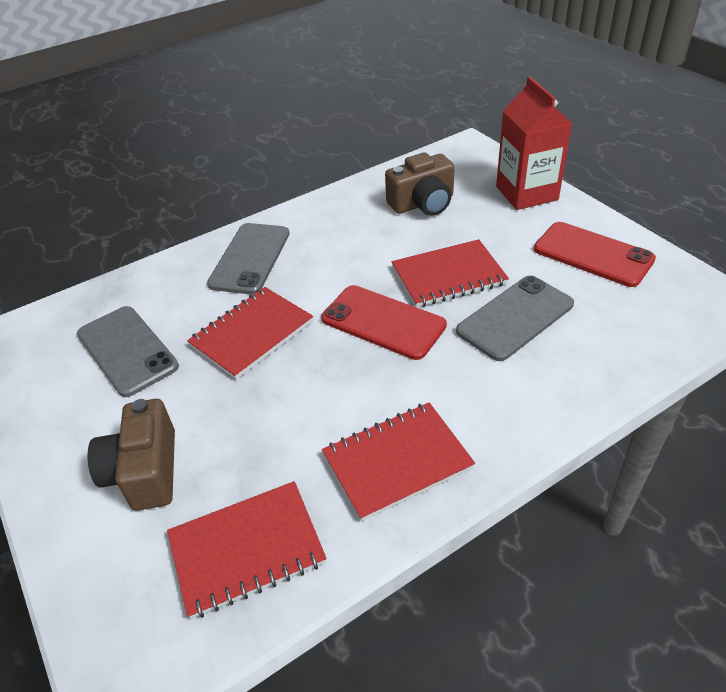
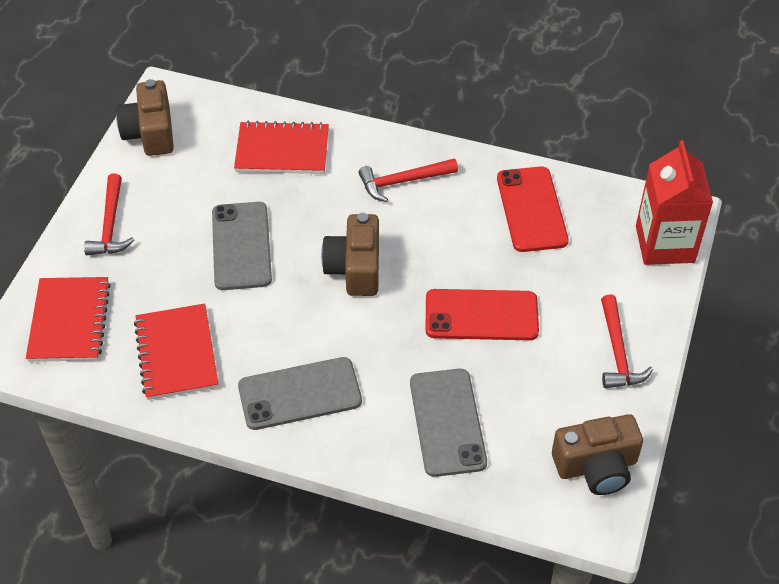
brown camera: [87,399,175,511] [385,153,455,216] = 2 -> [116,79,174,156] [321,213,379,296] [552,414,643,495] = 3
red hammer: none = 0 -> [84,174,134,255] [358,159,458,202] [601,294,653,388] = 3
red notebook: [167,481,327,619] [187,287,313,380] [322,402,475,521] [392,239,509,307] = 4 -> [26,277,111,362] [134,304,218,400] [234,121,329,174] = 3

